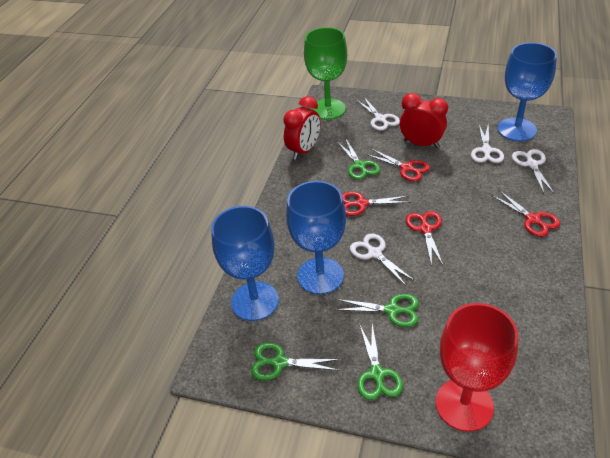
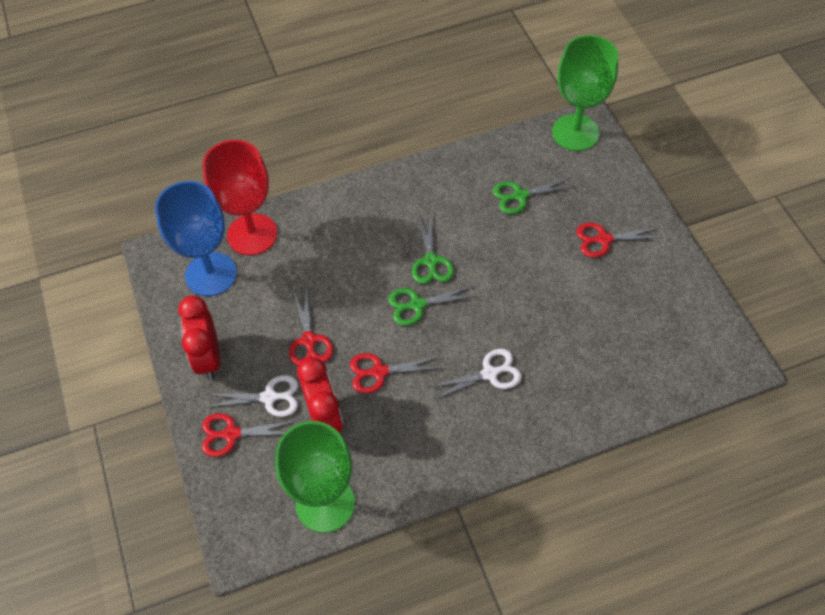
blue goblet: [211,206,279,321] [286,181,346,294] [498,43,557,141] = 3 -> [155,181,237,296] = 1
green goblet: [304,27,347,120] = 1 -> [275,421,355,533] [552,35,619,151] = 2
green scissors: [251,343,341,380] [335,294,419,327] [337,140,380,180] [358,324,403,400] = 4 -> [388,285,478,326] [412,214,454,284] [493,177,575,214] = 3
white scissors: [350,233,415,287] [356,96,400,131] [471,124,504,163] [512,149,555,194] = 4 -> [205,375,298,417] [430,349,522,400] = 2

